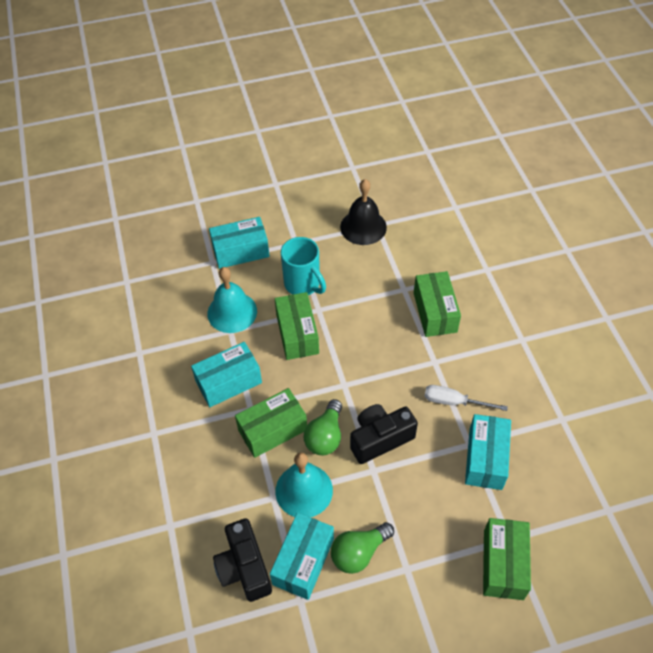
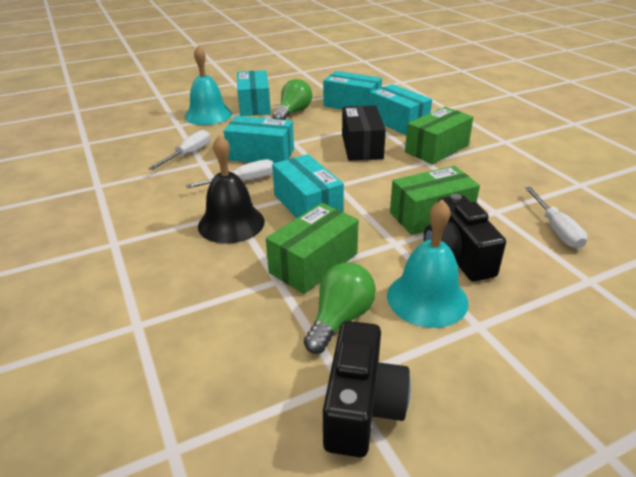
black box: none = 0 -> [342,105,386,161] = 1
green box: [235,388,307,458] [275,292,319,360] [414,271,461,337] [483,518,531,600] = 4 -> [266,203,358,294] [390,166,480,235] [405,107,473,164] = 3
turquoise box: [191,342,262,407] [209,217,270,269] [270,513,334,600] [465,414,511,490] = 4 -> [224,116,294,163] [237,70,271,116] [272,154,344,218] [323,71,382,109] [369,84,432,135] = 5
turquoise mug: [281,237,326,295] = 1 -> none = 0
white screwdriver: [424,385,508,411] = 1 -> [148,130,210,170] [186,159,273,189] [525,187,588,249] = 3

